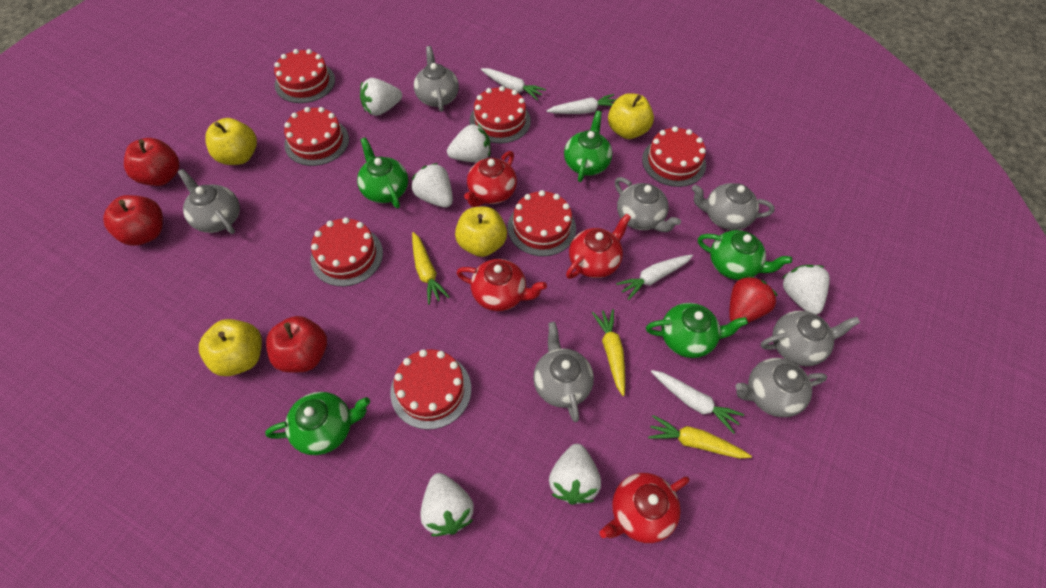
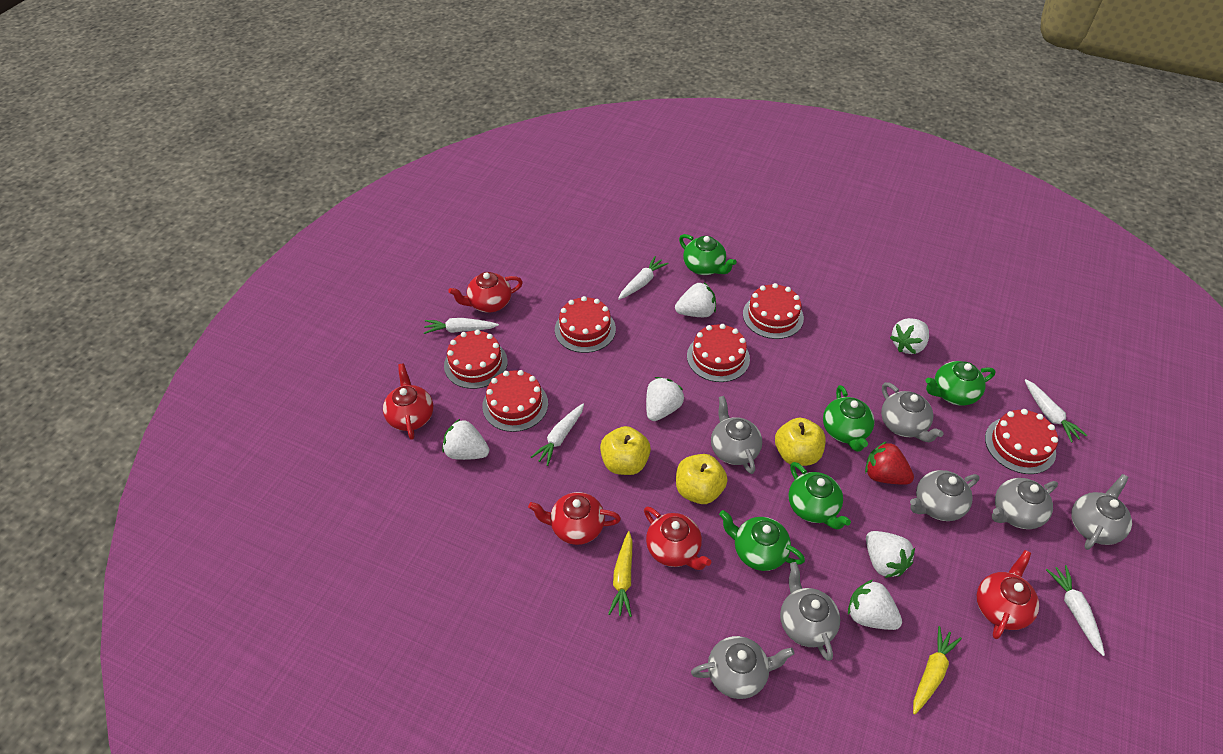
red apple: [103,195,163,246] [124,138,179,186] [266,316,327,373] = 3 -> none = 0
red cake: [274,49,335,103] [284,107,349,166] [311,217,383,286] [390,349,471,430] [469,86,531,144] [508,190,576,256] [642,126,706,187] = 7 -> [444,330,508,389] [482,370,548,432] [555,296,616,353] [687,324,750,382] [743,283,804,339] [985,409,1058,474] = 6
red teapot: [456,259,547,311] [464,151,517,207] [566,213,631,279] [599,473,689,543] = 4 -> [383,363,433,440] [448,272,523,313] [528,492,621,545] [644,507,711,570] [977,550,1039,639] = 5
white carrot: [481,68,546,100] [547,94,617,114] [616,255,693,300] [651,370,744,434] = 4 -> [424,318,499,334] [531,404,584,466] [618,256,669,300] [1025,379,1087,442] [1046,565,1105,656] = 5
yellow apple: [199,319,262,376] [205,118,257,165] [455,207,507,257] [608,93,654,139] = 4 -> [600,426,651,475] [676,454,728,504] [775,418,826,466] = 3
yellow carrot: [412,232,449,305] [592,309,625,396] [648,415,752,458] = 3 -> [608,531,632,617] [913,626,962,714] = 2

